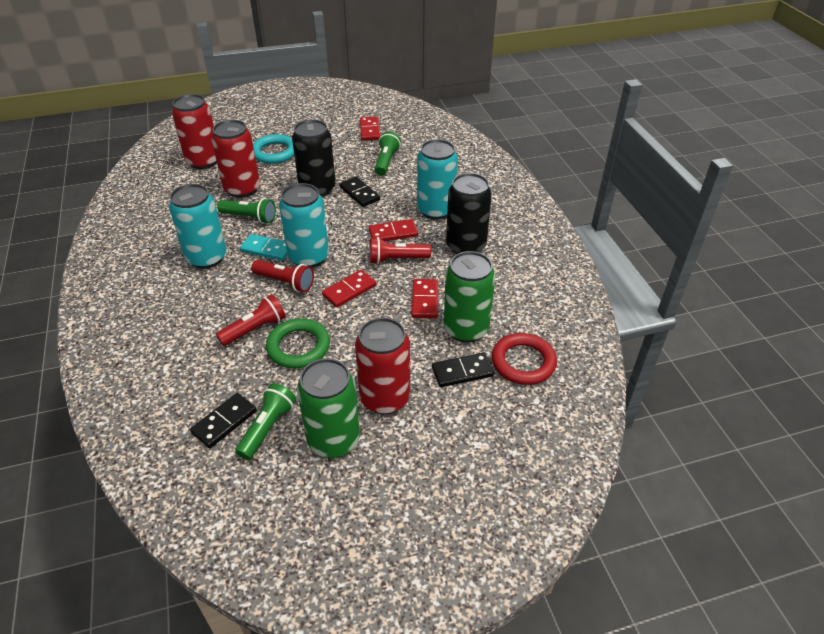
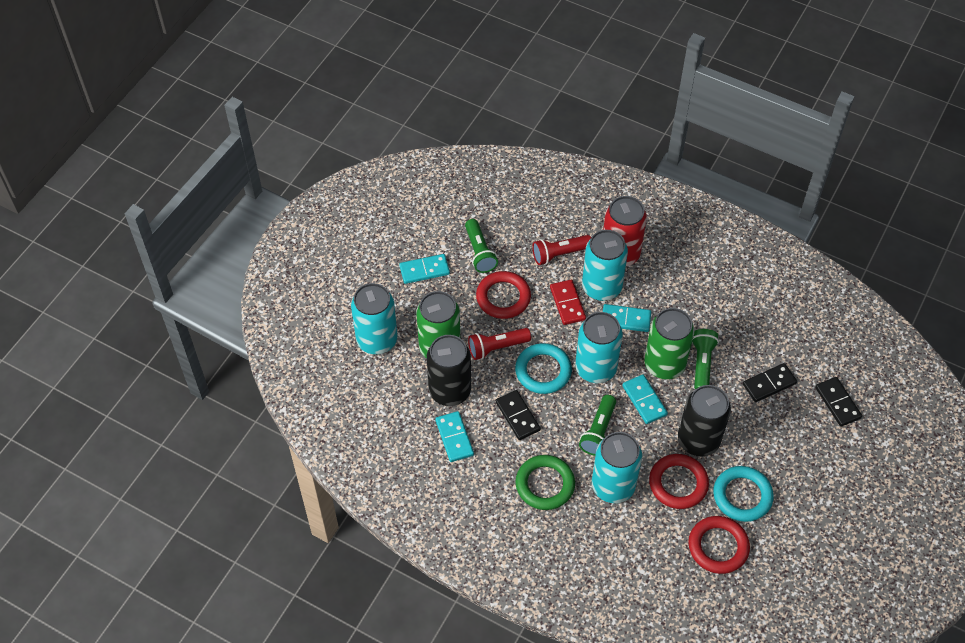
red can: [172,94,217,169] [211,120,260,198] [355,317,410,414] = 3 -> [603,196,647,266] = 1
red domino: [322,270,376,308] [360,117,381,141] [369,219,418,241] [412,279,438,318] = 4 -> [550,280,586,325] = 1
red flashlight: [216,294,286,346] [251,260,314,292] [369,237,431,264] = 3 -> [468,328,531,360] [532,235,591,265] = 2
red ring: [492,333,557,385] = 1 -> [476,271,531,319] [649,454,709,509] [688,516,750,574] = 3
turquoise can: [169,184,226,269] [279,183,329,268] [417,139,458,220] = 3 -> [351,283,397,354] [575,312,623,383] [582,230,628,301] [592,432,642,503] = 4
turquoise domino: [240,234,287,261] = 1 -> [399,254,450,284] [435,411,474,462] [603,304,651,332] [622,374,668,424] = 4
turquoise ring: [253,134,294,164] = 1 -> [515,343,572,394] [713,466,774,522] = 2

